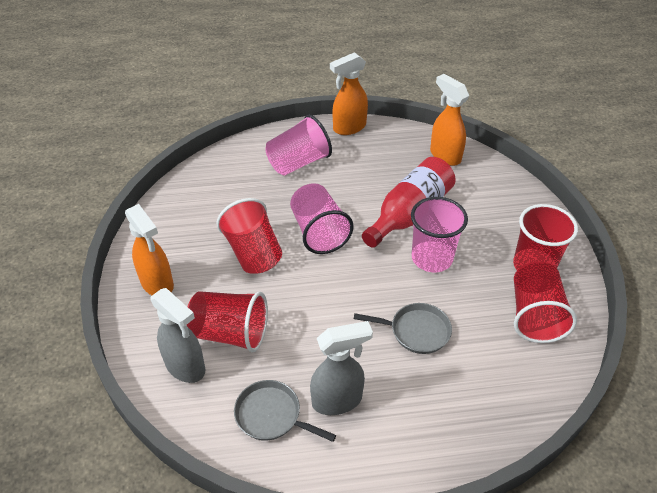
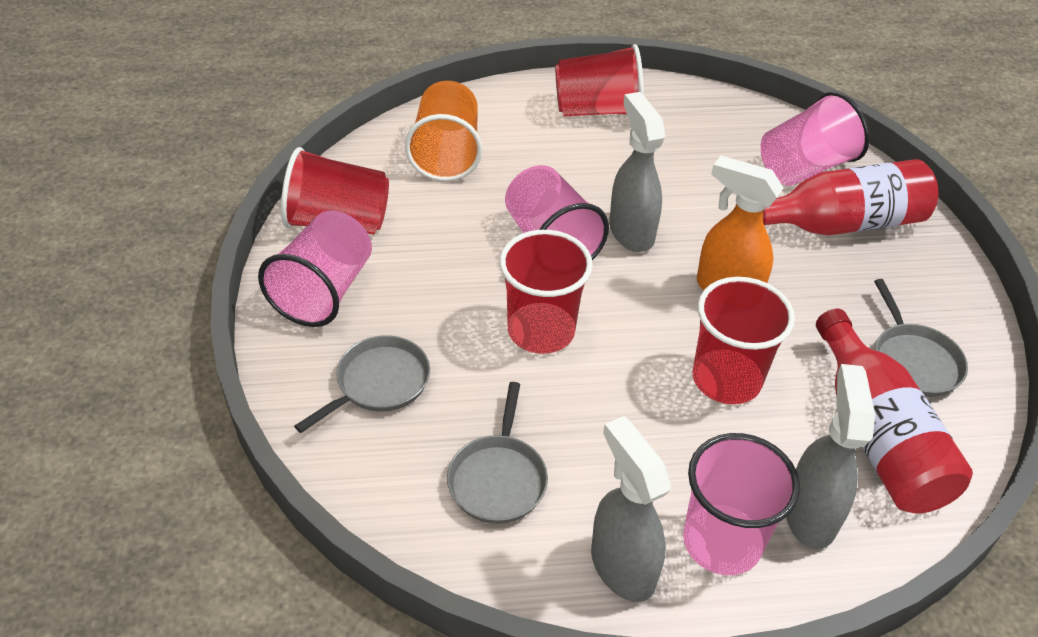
grey pan: [234,380,336,442] [354,303,452,354] = 2 -> [294,335,430,433] [447,382,548,524] [874,279,968,397] = 3
grey spray bottle: [150,288,205,383] [310,321,373,415] = 2 -> [591,416,671,602] [609,92,665,252] [786,364,875,549] = 3
orange cup: none = 0 -> [405,81,482,181] = 1
orange spray bottle: [125,204,174,295] [330,52,368,135] [430,74,469,166] = 3 -> [697,155,783,291] = 1
pink cup: [265,115,332,176] [290,183,353,254] [411,197,468,272] = 3 -> [258,210,372,327] [505,165,609,260] [683,433,800,575] [761,91,870,186] = 4
red bottle: [362,157,456,248] = 1 -> [763,159,938,236] [816,309,973,514] = 2

